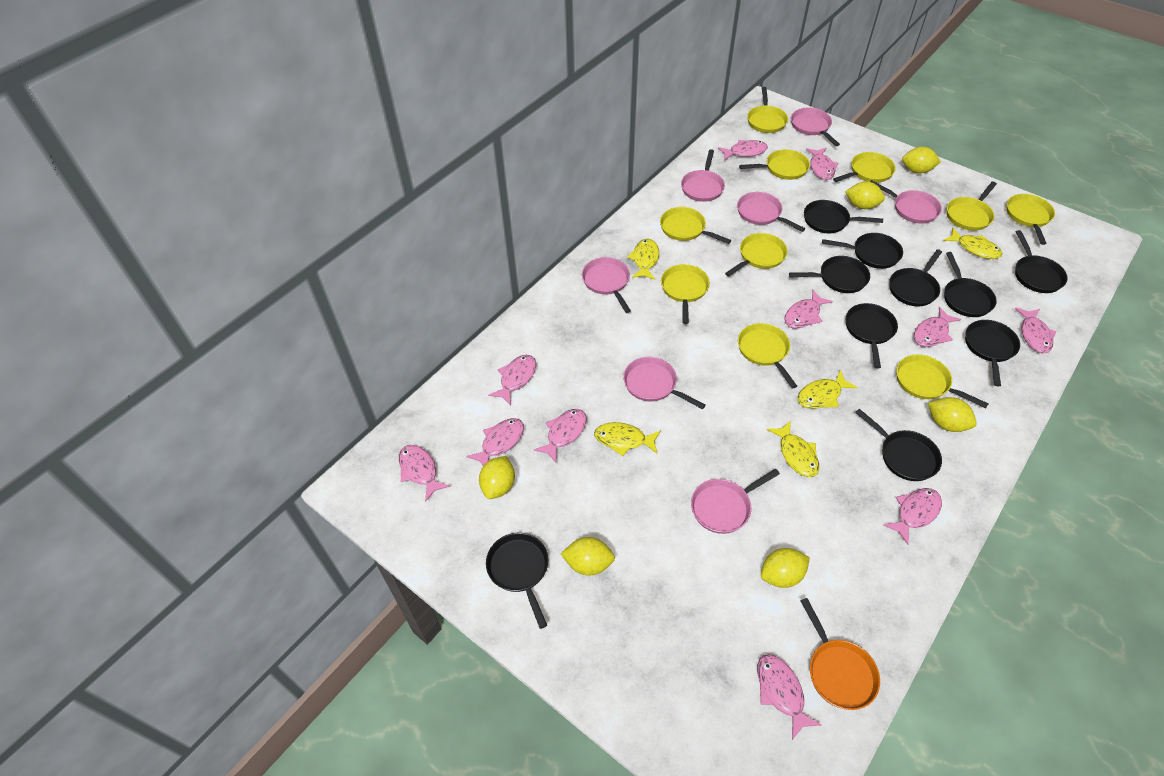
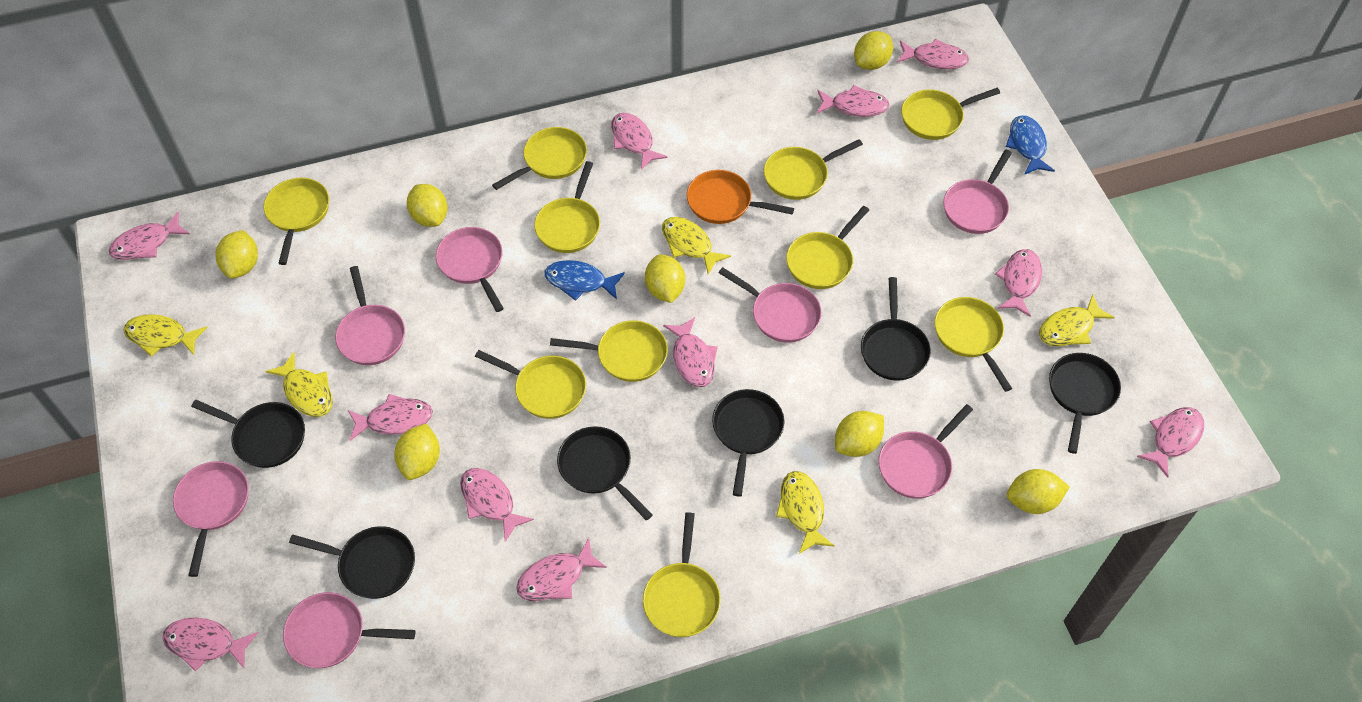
black pan: [486,533,548,629] [789,256,870,293] [804,200,883,233] [822,233,903,269] [846,303,898,368] [855,409,942,481] [889,249,942,306] [944,252,997,317] [965,320,1020,386] [1015,230,1068,293] = 10 -> [191,400,305,468] [289,526,415,599] [557,426,653,521] [712,389,784,497] [861,277,931,381] [1049,353,1121,454] = 6
blue fish: none = 0 -> [544,260,625,301] [1006,115,1055,175] = 2
yellow lemon: [479,456,515,499] [561,537,615,576] [761,548,810,588] [845,182,885,209] [902,147,941,173] [928,397,977,432] = 6 -> [216,230,258,279] [394,423,440,480] [407,184,448,227] [645,254,685,303] [835,411,884,457] [854,31,893,70] [1007,469,1069,514] = 7

